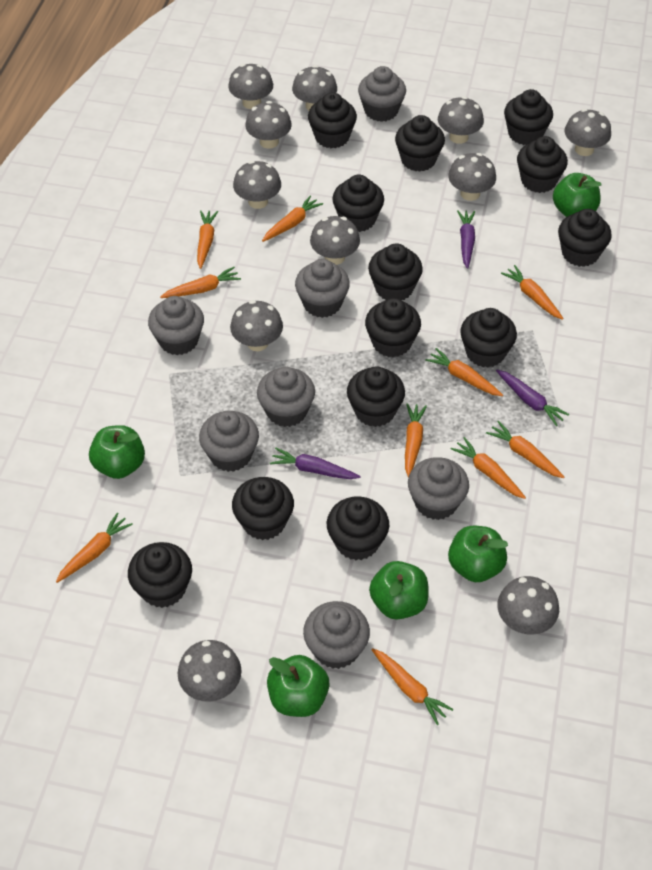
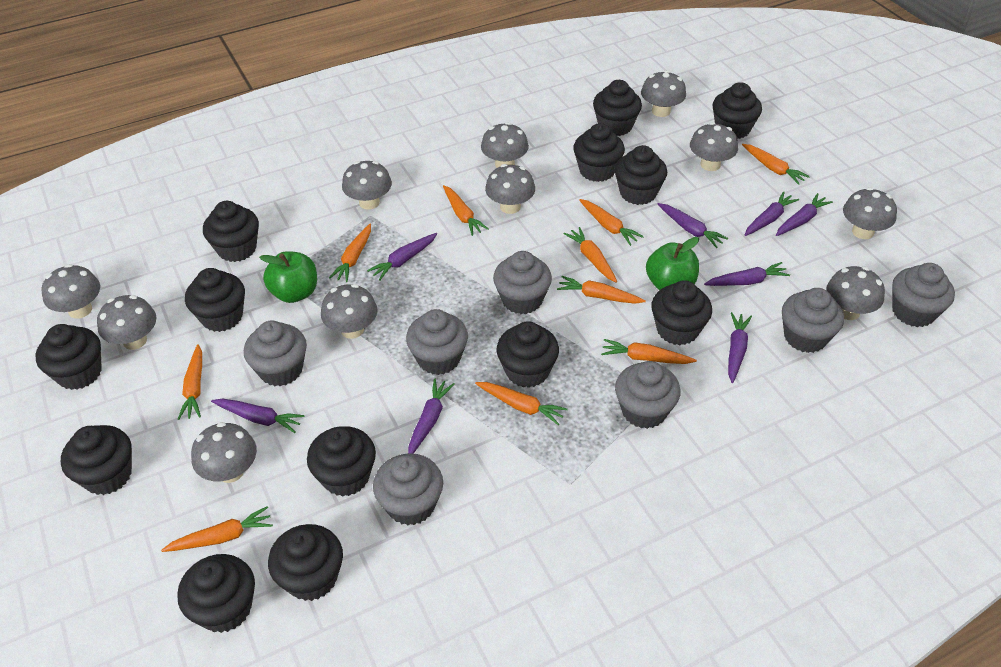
green apple: [89,425,145,479] [267,655,330,717] [369,561,429,620] [448,526,508,582] [553,173,602,217] = 5 -> [259,251,317,303] [646,237,699,290] = 2
purple carrot: [270,448,361,479] [457,210,475,269] [496,370,569,426] = 3 -> [211,399,305,433] [367,233,437,280] [408,378,455,454] [658,203,728,248] [704,262,790,286] [728,312,752,383] [745,191,799,236] [776,193,833,236] = 8

